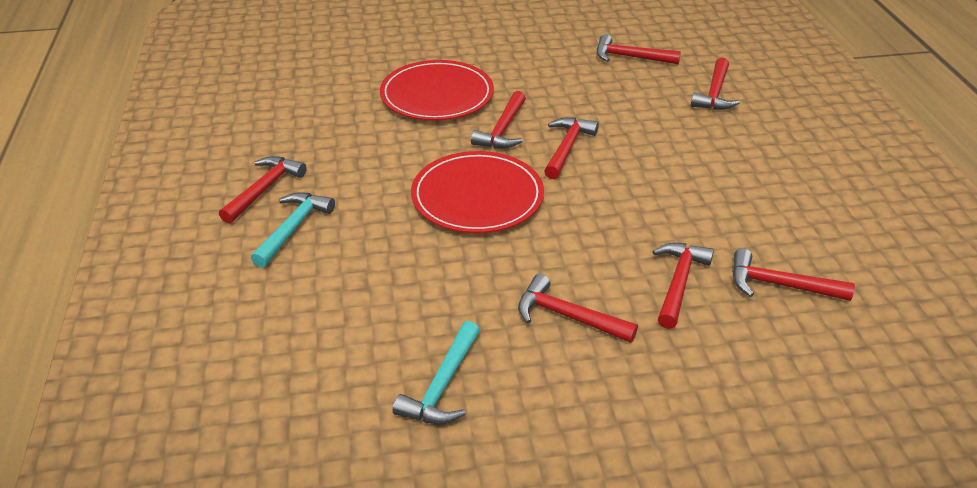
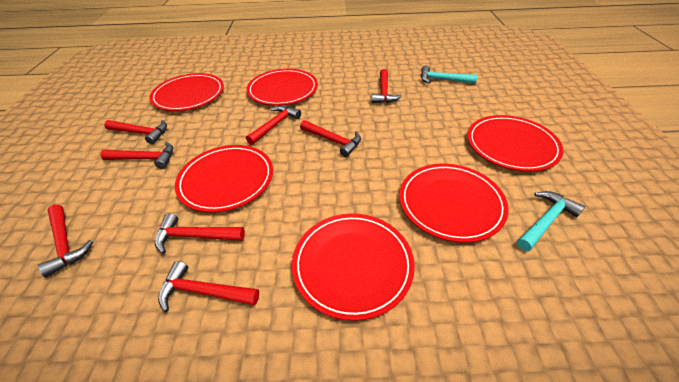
red plate: [380,60,494,120] [411,151,544,233] = 2 -> [150,73,224,111] [175,145,273,212] [246,69,318,106] [292,213,415,321] [399,164,509,243] [467,115,563,172] = 6

